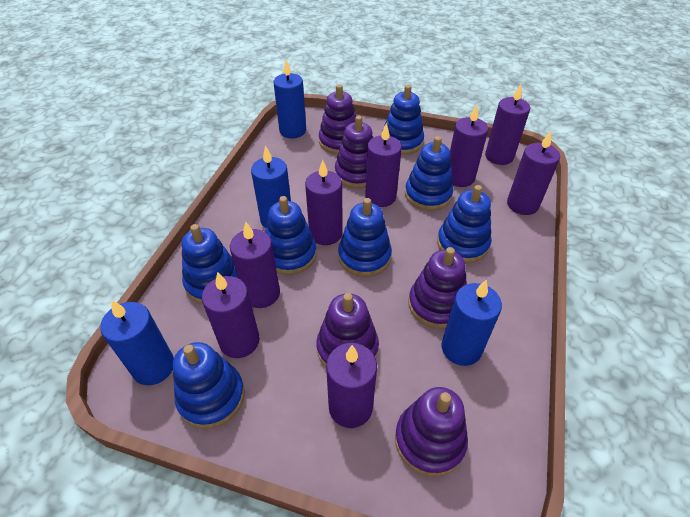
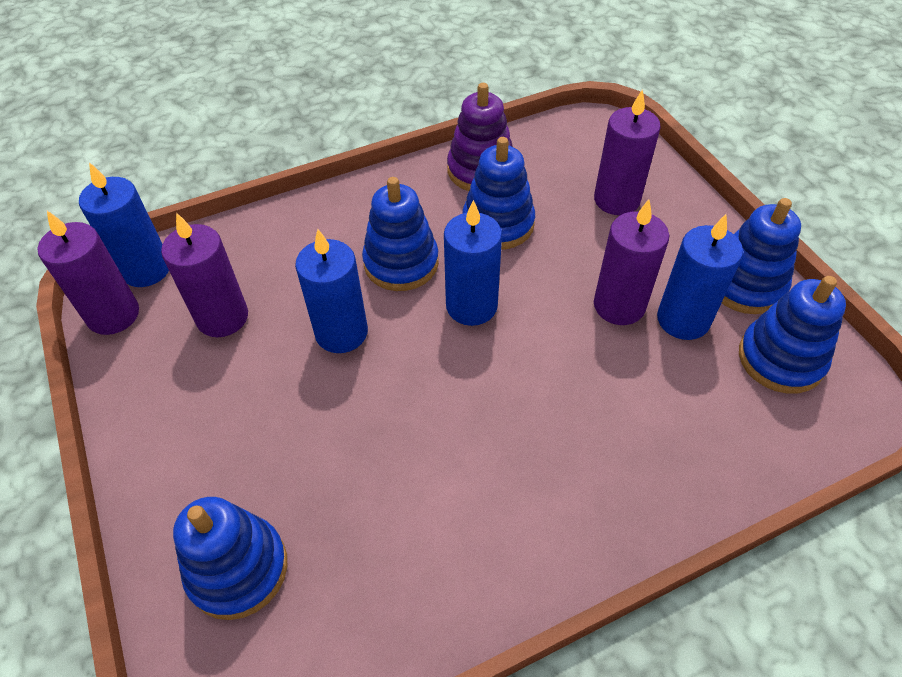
blue stacking toy: [173,342,245,429] [182,224,238,304] [265,196,317,275] [338,198,392,277] [383,85,424,155] [405,136,453,211] [437,185,491,263] = 7 -> [173,497,287,620] [362,177,439,291] [462,137,535,250] [722,198,801,314] [739,276,846,394] = 5
purple candle: [202,272,260,358] [230,222,280,308] [305,160,343,245] [326,343,377,428] [365,123,402,207] [450,105,488,187] [485,85,530,165] [507,131,560,215] = 8 -> [38,211,139,335] [161,212,248,337] [594,89,661,215] [594,199,669,325] = 4
purple stacking toy: [316,293,379,368] [319,84,356,154] [335,116,373,188] [395,387,468,477] [408,247,467,329] = 5 -> [447,83,513,191] = 1

